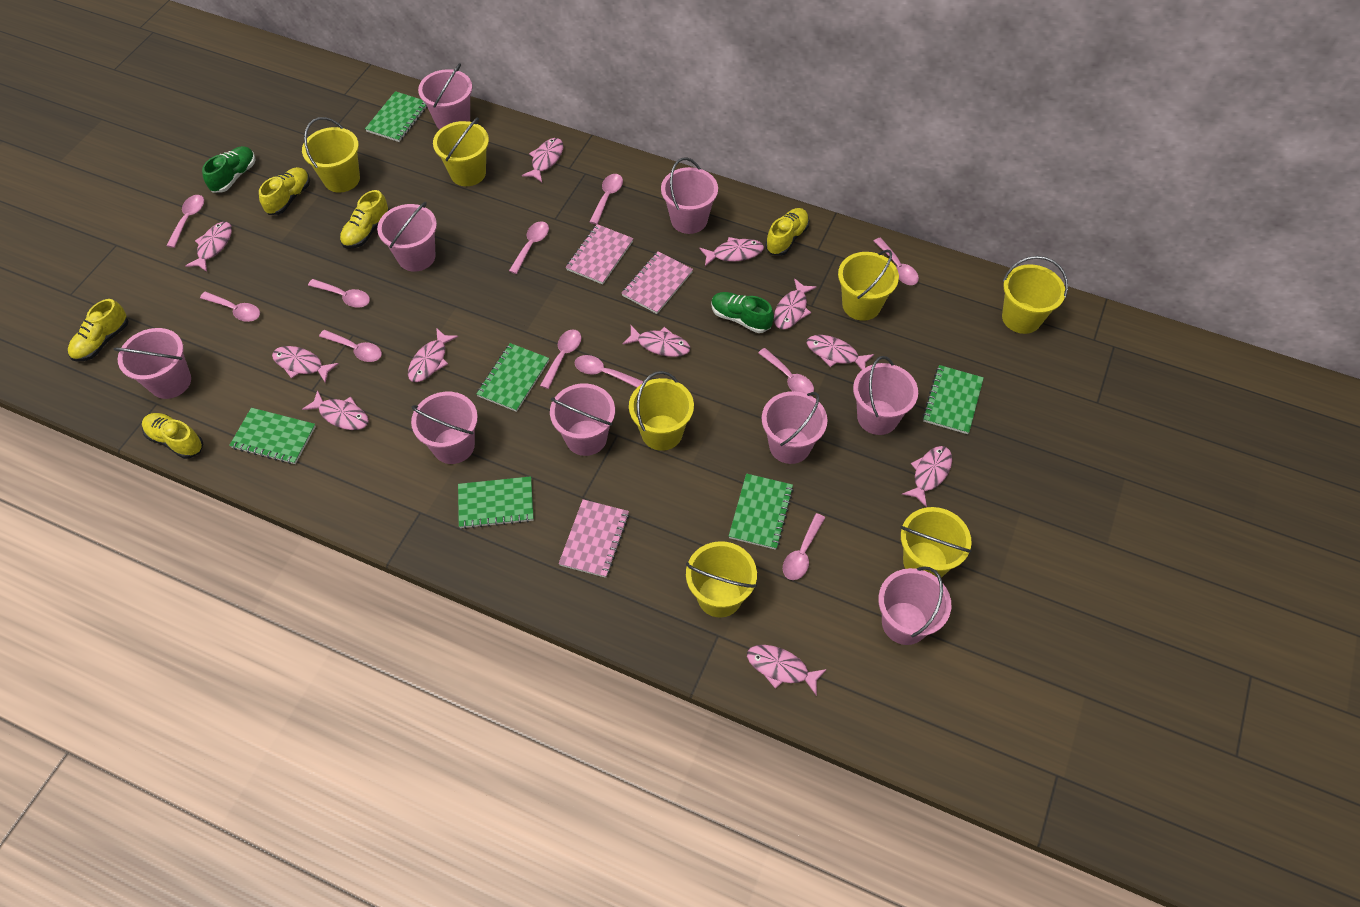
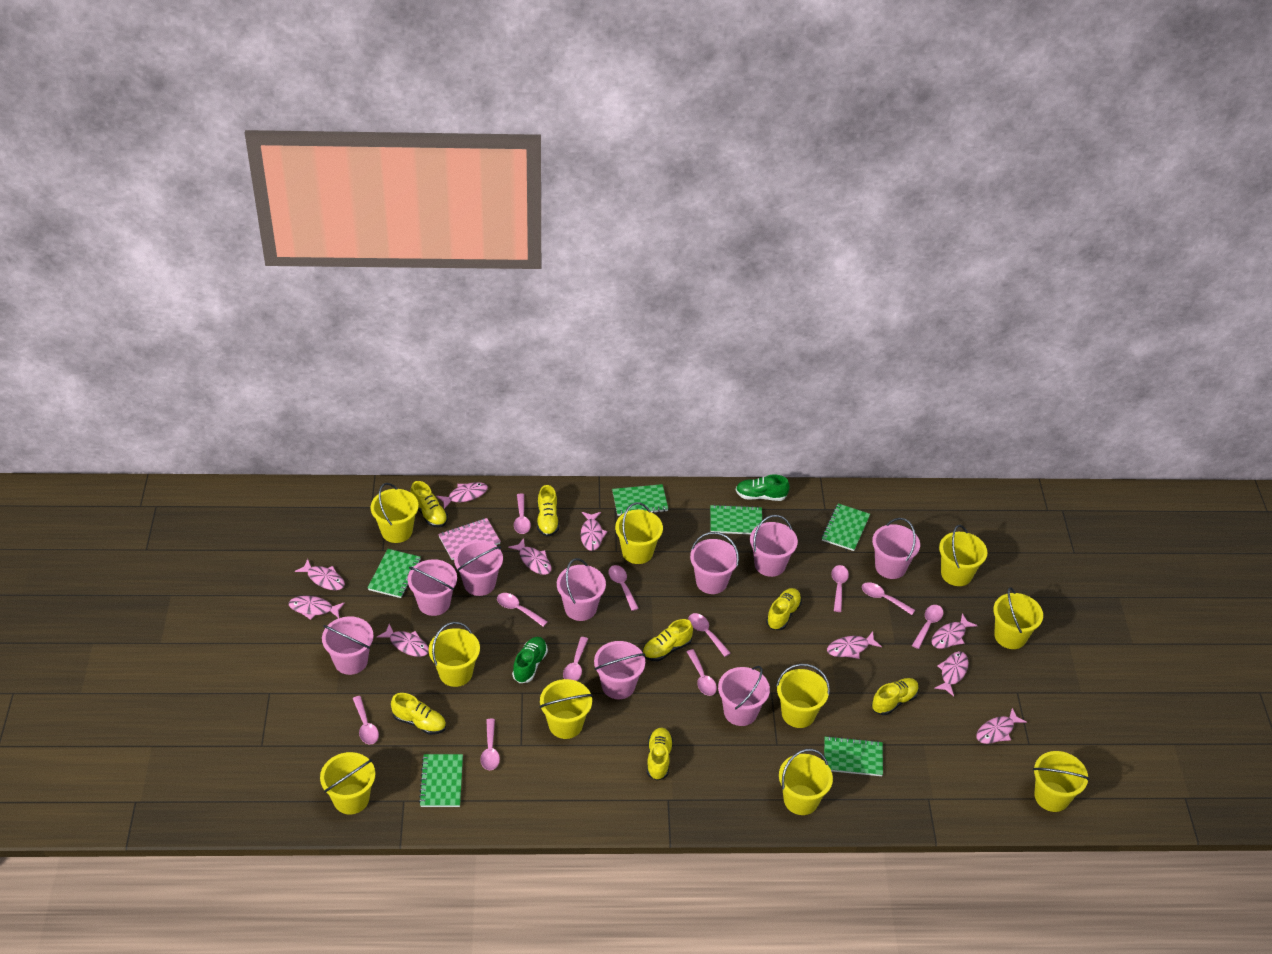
pink fish: [185,222,232,272] [272,346,339,383] [302,390,369,430] [408,328,458,382] [522,138,563,182] [622,326,690,357] [700,237,764,266] [747,645,827,696] [774,278,817,329] [807,335,874,370] [902,446,952,507] = 11 -> [289,596,345,620] [295,559,345,590] [377,624,429,657] [436,482,488,509] [508,538,552,575] [581,512,608,551] [827,632,882,659] [932,613,978,649] [934,651,969,696] [976,708,1027,744] = 10
pink notebook: [559,499,629,578] [566,224,633,284] [622,252,693,314] = 3 -> [438,518,501,560] = 1
yellow bucket: [302,117,360,193] [433,117,489,186] [629,371,694,451] [686,541,757,617] [838,250,899,321] [900,507,972,578] [1002,256,1068,334] = 7 -> [320,752,375,814] [371,483,418,543] [429,622,480,687] [539,679,593,739] [615,502,663,564] [776,664,830,728] [779,749,833,815] [939,525,987,586] [993,588,1043,649] [1033,751,1090,812] = 10
yellow shoe: [68,299,128,362] [142,413,203,459] [259,167,310,215] [340,190,389,249] [765,208,809,256] = 5 -> [391,693,446,735] [411,481,448,527] [537,485,559,537] [642,619,693,661] [647,728,673,781] [766,588,802,630] [872,678,919,715] = 7

